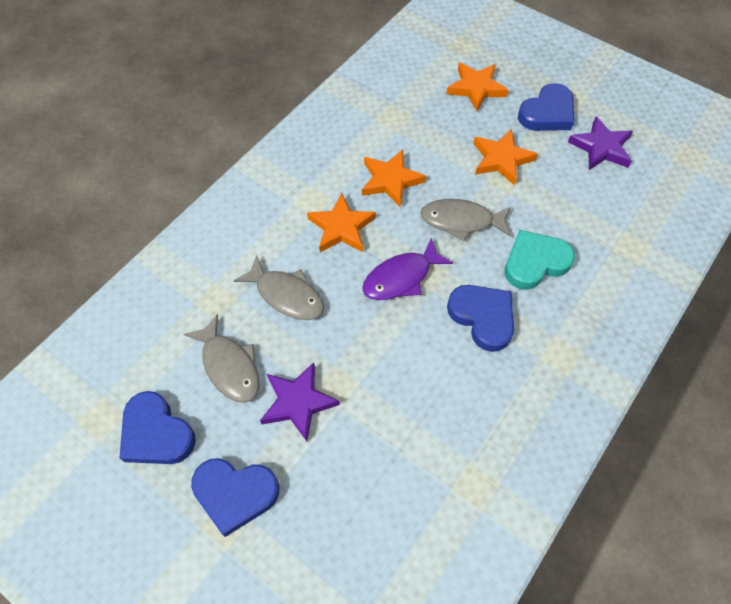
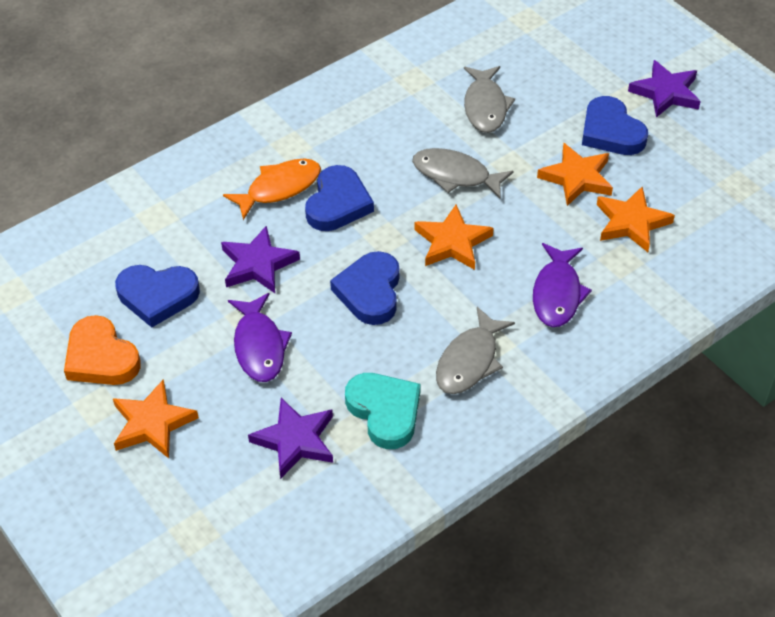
orange fish: none = 0 -> [223,159,321,220] = 1
orange heart: none = 0 -> [64,315,141,385] = 1
purple fish: [362,238,453,300] = 1 -> [228,293,292,382] [533,243,592,327] = 2
purple star: [260,362,340,441] [568,116,633,170] = 2 -> [221,225,300,293] [248,398,333,479] [628,60,701,118] = 3

